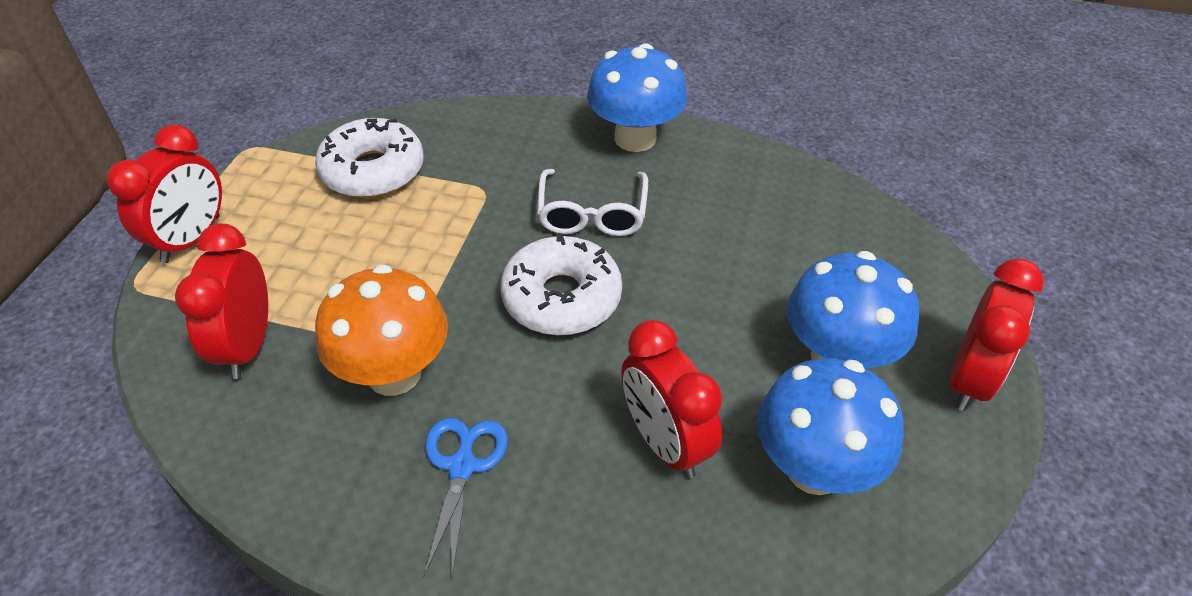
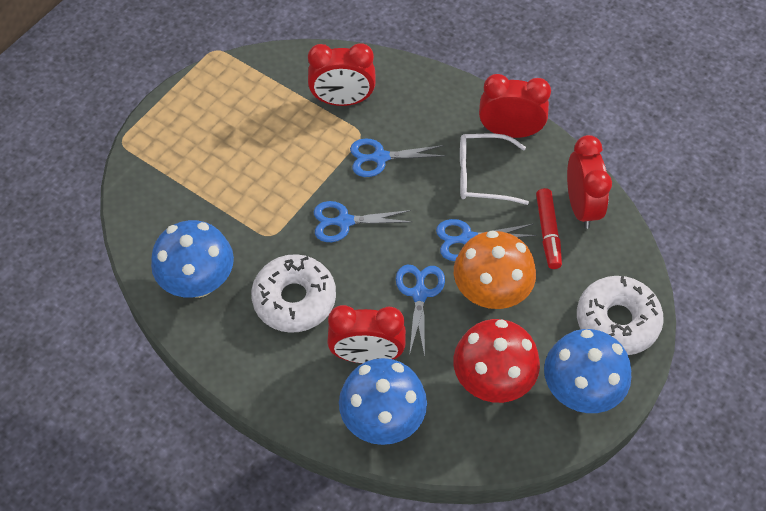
blue scissors: [424,418,508,577] = 1 -> [313,201,412,242] [350,139,445,177] [396,265,445,357] [436,219,537,261] = 4
red marker: none = 0 -> [536,188,562,269] = 1
red mushroom: none = 0 -> [453,319,540,403] = 1

